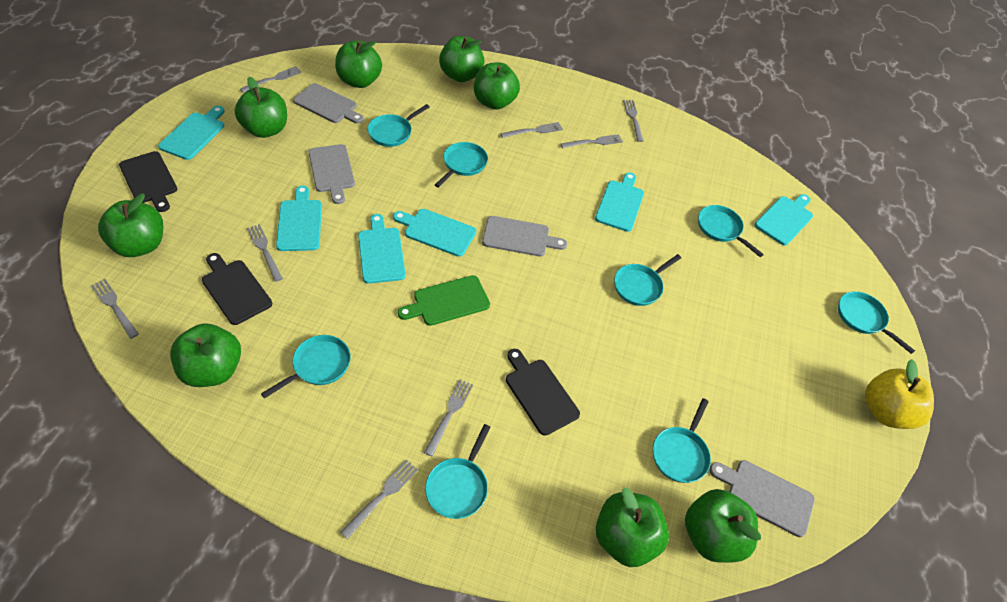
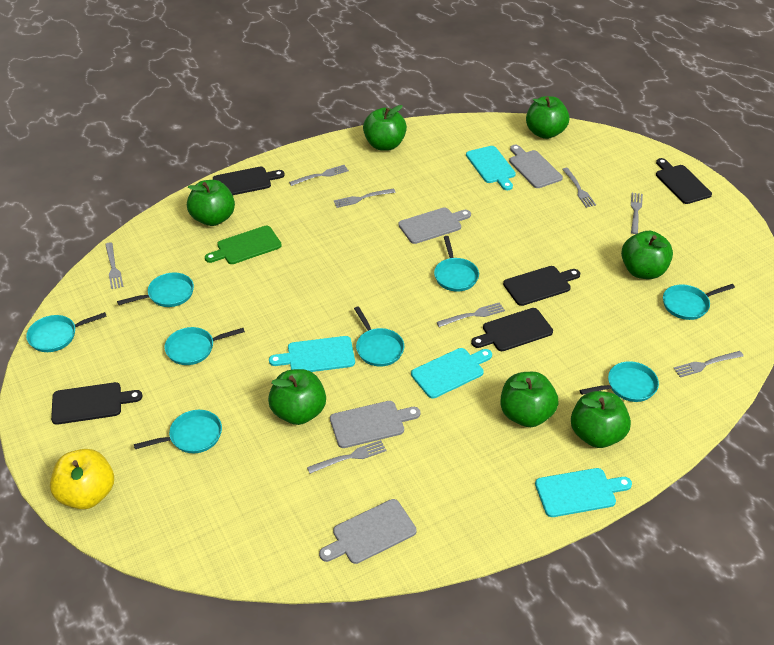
black cutting board: [119,151,177,212] [202,253,272,325] [506,349,580,436] = 3 -> [51,382,142,425] [213,167,285,195] [471,308,553,351] [503,266,580,306] [656,158,712,204] = 5
green apple: [98,194,163,257] [170,323,241,387] [235,77,287,138] [335,40,382,88] [439,36,484,82] [474,62,520,110] [596,488,669,567] [685,489,761,563] = 8 -> [187,180,235,226] [268,369,326,425] [363,105,407,151] [500,372,558,427] [526,96,569,139] [571,391,631,448] [621,231,673,279] = 7
turquoise cutting board: [158,106,224,160] [276,186,322,251] [358,214,406,284] [393,209,476,257] [595,172,644,232] [755,194,813,245] = 6 -> [269,336,355,372] [411,348,492,399] [466,146,516,190] [535,468,632,517] = 4

